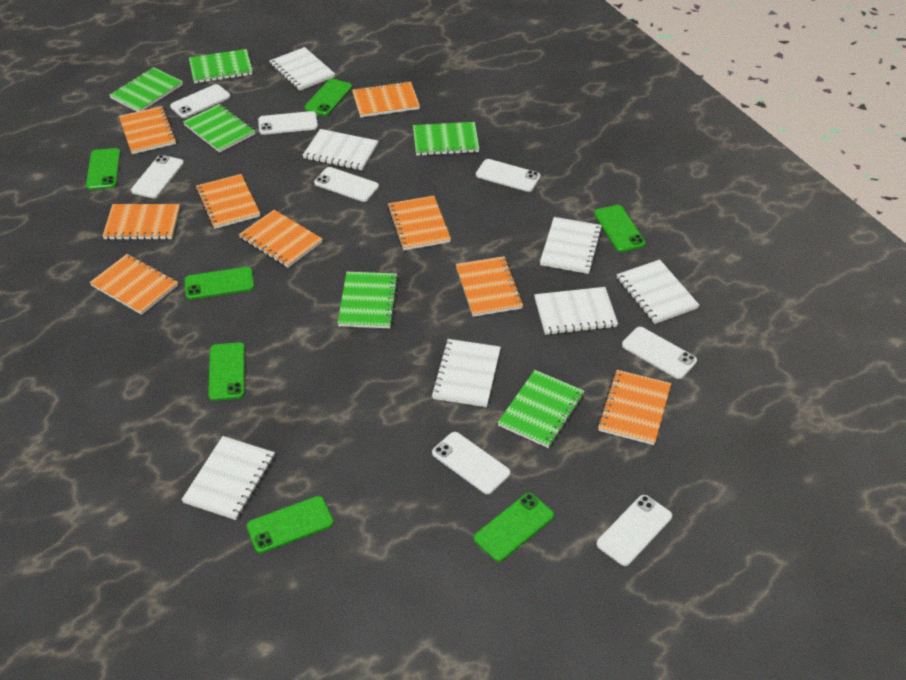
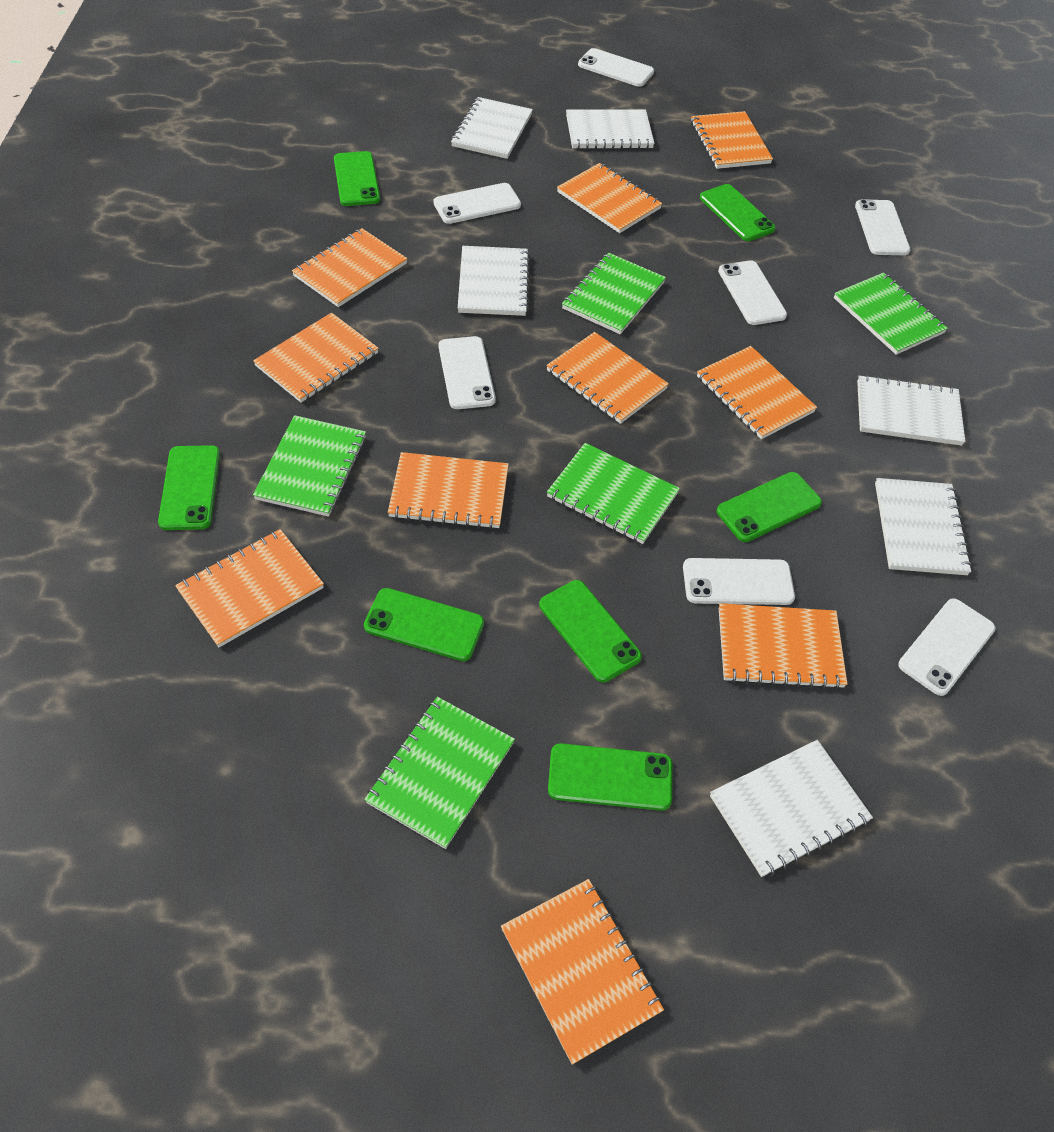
green notebook: [109,67,183,112] [183,104,256,153] [189,49,253,83] [338,272,399,328] [413,122,479,156] [498,370,585,448] = 6 -> [253,415,366,517] [364,697,515,849] [547,443,680,544] [562,253,666,334] [834,273,948,355] = 5
orange notebook: [90,254,178,315] [103,204,180,240] [119,106,177,154] [196,174,260,229] [239,210,323,267] [352,81,420,118] [387,196,451,250] [456,256,524,317] [597,370,671,445] = 9 -> [175,529,324,647] [253,313,379,403] [292,228,407,307] [388,452,509,529] [501,879,664,1065] [546,332,669,424] [557,163,662,233] [691,111,773,169] [697,346,817,439] [719,603,847,689] = 10
white notebook: [181,436,275,520] [269,47,335,91] [303,129,378,170] [431,339,501,407] [534,287,618,335] [540,217,602,274] [617,259,699,324] = 7 -> [451,97,533,159] [458,246,530,316] [566,109,655,149] [710,740,873,877] [857,375,965,446] [875,478,972,575] = 6
white phone: [131,155,184,198] [170,84,230,118] [258,111,318,135] [314,167,379,202] [432,432,510,494] [476,159,541,192] [597,495,672,566] [622,327,697,379] = 8 -> [433,183,521,224] [439,336,496,409] [578,48,654,87] [683,558,795,605] [718,260,787,325] [855,199,910,255] [898,598,996,696] = 7

